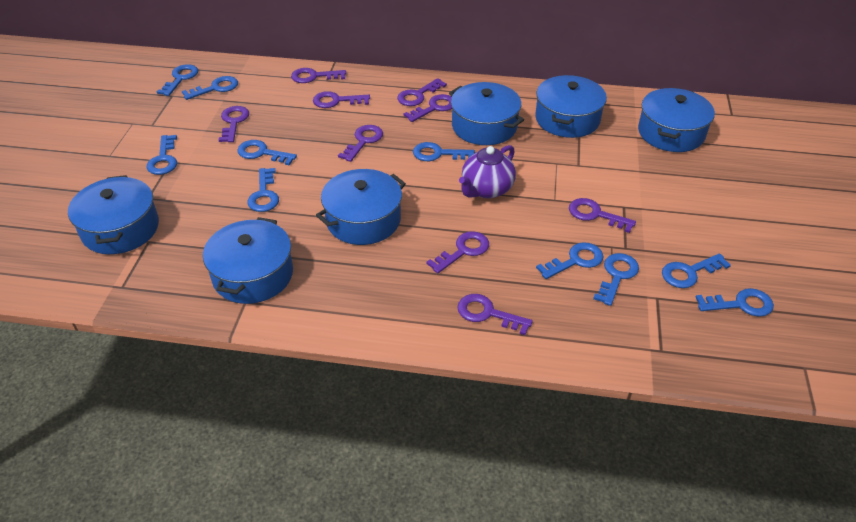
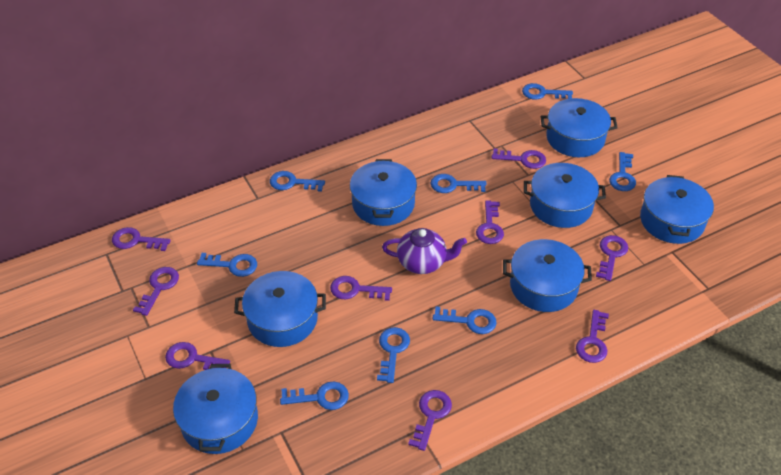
blue key: [146,135,177,175] [157,64,198,96] [182,76,238,100] [237,140,297,165] [247,168,279,212] [413,142,475,161] [536,242,604,279] [593,253,639,306] [662,253,731,288] [695,288,774,317] = 10 -> [197,253,257,277] [270,171,325,192] [280,381,349,410] [377,327,410,383] [430,174,486,193] [433,307,497,334] [522,83,573,100] [609,152,636,191] = 8
blue pot: [68,175,159,254] [203,217,293,304] [316,169,406,245] [449,82,524,145] [535,75,607,138] [638,88,715,152] = 6 -> [173,364,258,454] [234,271,326,347] [350,159,417,226] [503,239,592,312] [524,163,606,228] [540,98,618,157] [640,175,714,244] = 7

